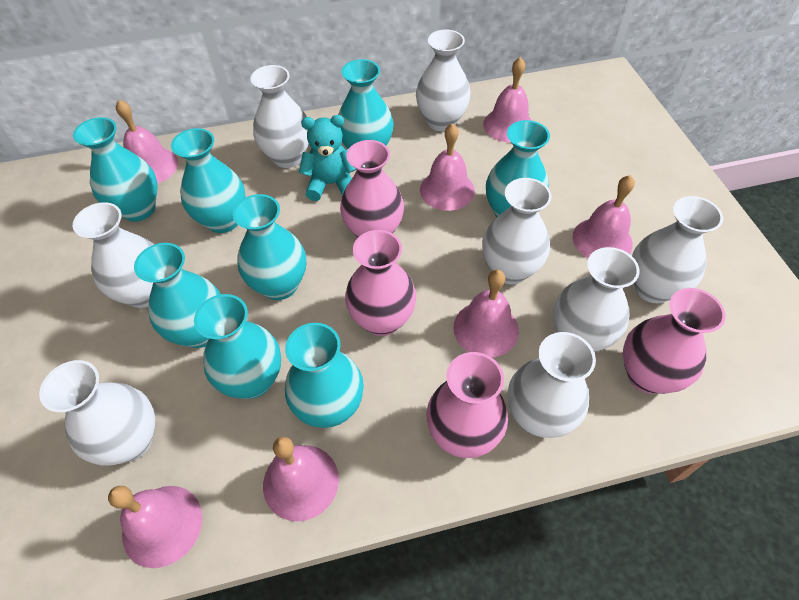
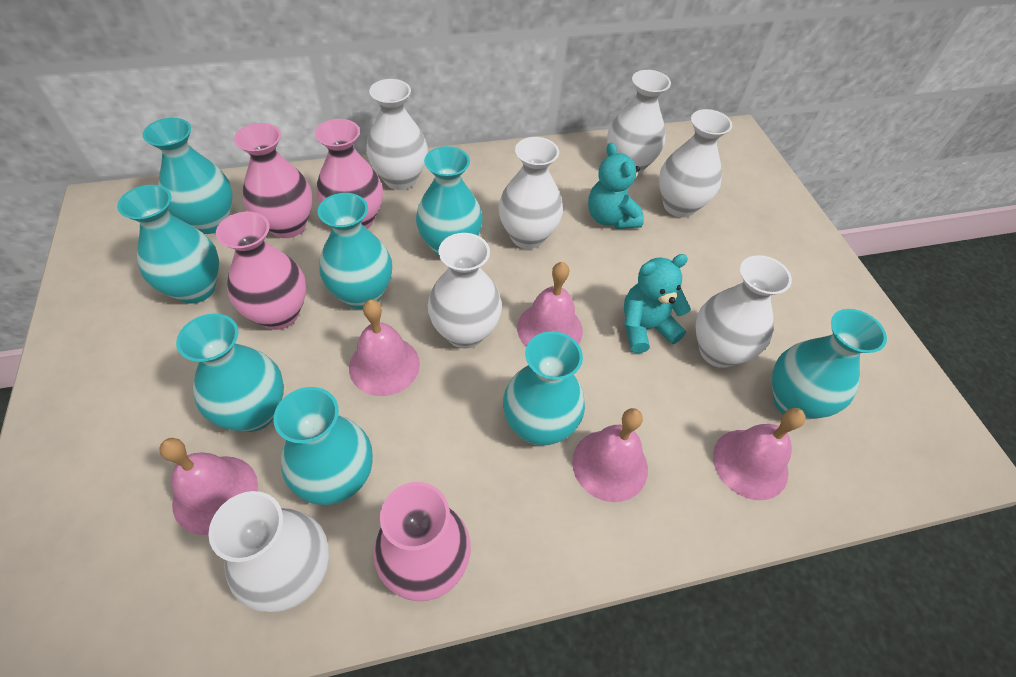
pink bell: [108,486,202,568] [116,100,178,184] [263,437,339,521] [420,123,475,211] [453,270,519,357] [483,57,532,143] [573,175,635,258] = 7 -> [159,438,258,535] [349,299,420,396] [517,262,583,347] [572,408,648,502] [713,408,806,500] = 5
turquoise teddy bear: [299,115,357,201] = 1 -> [588,142,644,229] [624,254,691,353] = 2
white vase: [39,360,155,465] [73,202,154,308] [250,65,309,168] [416,29,471,131] [482,178,552,284] [508,332,596,438] [553,247,640,352] [632,196,723,303] = 8 -> [208,491,329,612] [366,79,428,190] [428,233,502,349] [499,137,563,249] [607,70,671,175] [659,109,732,218] [695,255,792,368] = 7

